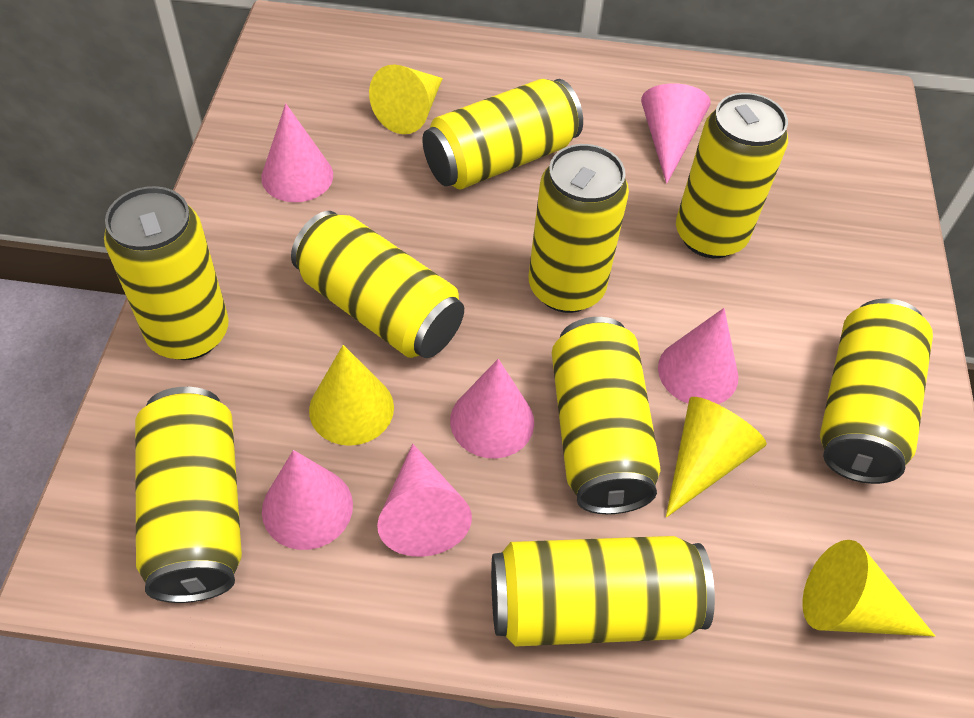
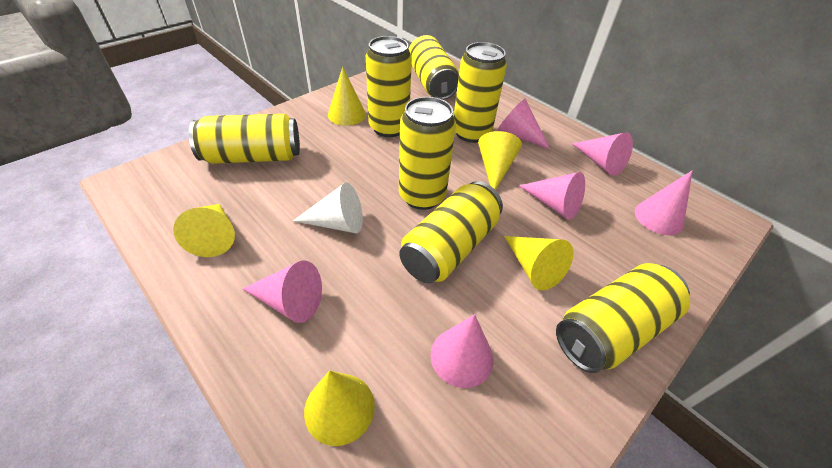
white cone: none = 0 -> [293,182,363,233] = 1
yellow can: [104,186,229,360] [135,387,242,603] [291,211,464,358] [422,79,583,190] [491,536,715,647] [529,144,629,313] [552,317,661,514] [676,93,788,258] [820,299,933,484] = 9 -> [189,114,300,164] [366,36,412,137] [399,97,456,210] [399,181,503,284] [409,35,459,100] [453,42,507,143] [556,263,690,373] = 7
yellow cone: [309,345,394,446] [369,64,443,134] [666,397,767,518] [802,540,935,636] = 4 -> [173,204,235,257] [304,370,375,446] [328,67,366,126] [478,131,522,190] [504,236,573,290] = 5

